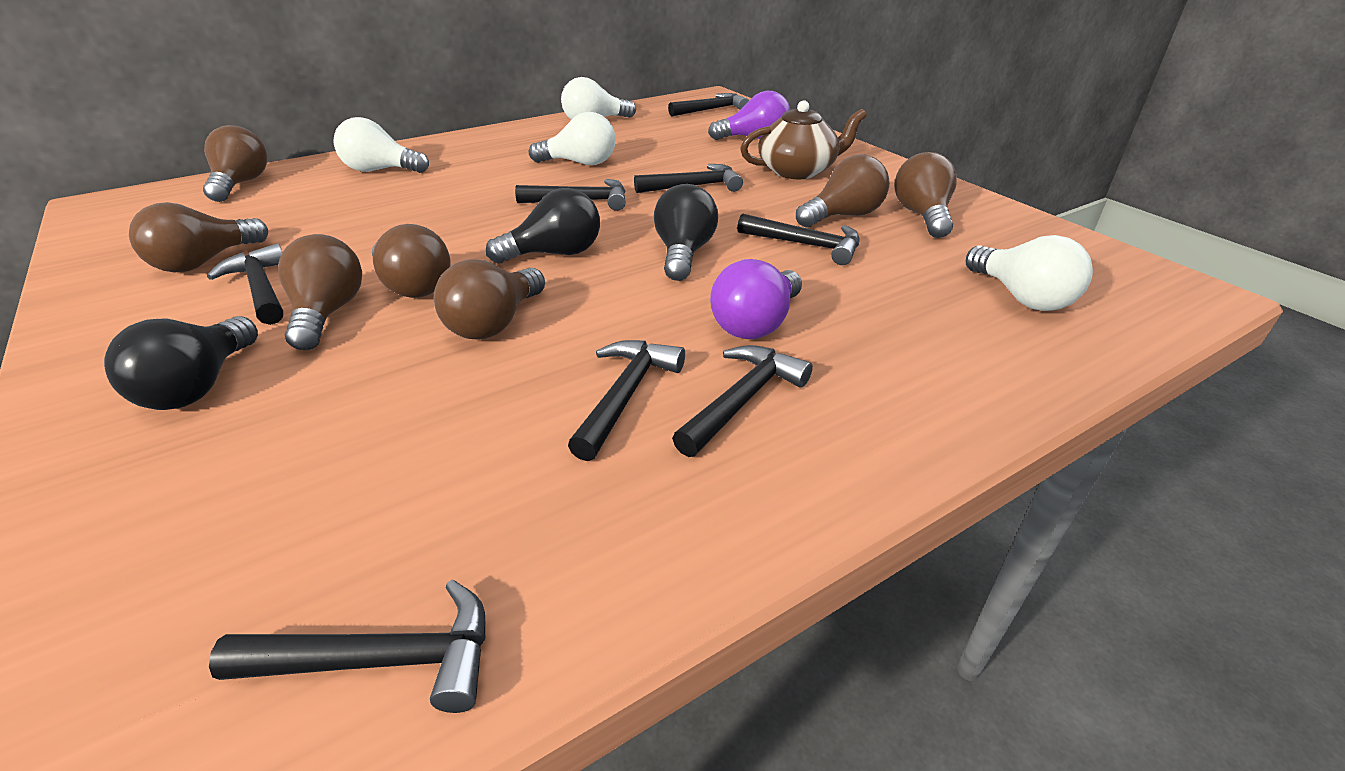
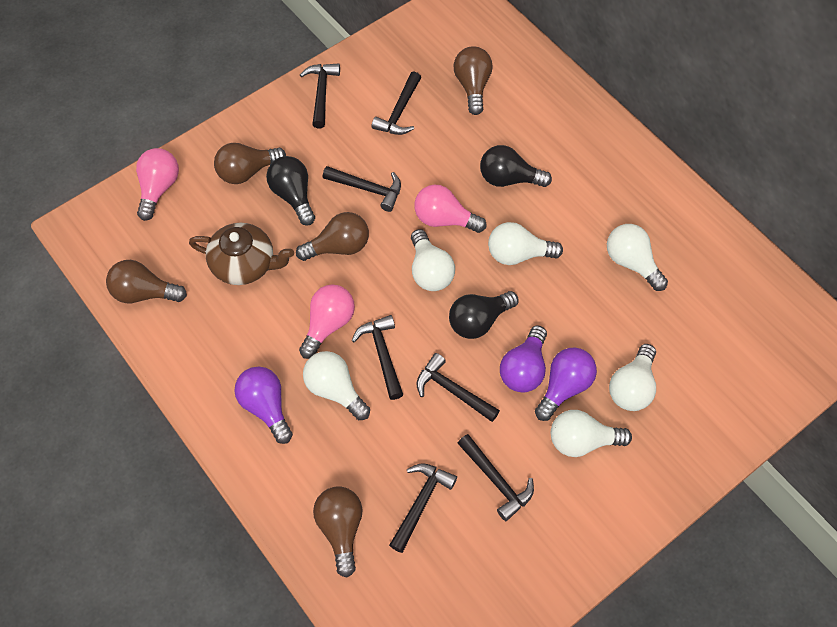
black hammer: [207,243,283,325] [209,580,485,713] [515,179,626,211] [568,340,685,461] [634,164,743,193] [668,93,749,116] [672,345,813,457] [737,213,860,265] = 8 -> [300,63,340,129] [323,166,401,212] [352,315,403,400] [372,72,421,135] [389,463,457,553] [416,353,500,422] [457,434,534,521] = 7
brown light bulb: [129,202,268,272] [203,125,268,202] [278,234,362,350] [372,224,450,298] [434,259,545,340] [796,154,890,228] [894,152,957,238] = 7 -> [106,260,187,303] [214,143,286,184] [296,212,369,261] [313,487,363,578] [454,46,493,115] = 5
pink light bulb: none = 0 -> [136,148,179,221] [299,284,355,359] [414,184,486,233] = 3
purple light bulb: [708,91,790,140] [710,259,802,339] = 2 -> [234,367,293,444] [500,326,547,392] [535,347,597,421] = 3
white light bulb: [334,117,429,173] [529,112,616,165] [561,77,636,120] [966,235,1093,311] = 4 -> [303,351,370,420] [411,229,455,291] [488,222,563,265] [551,410,632,457] [607,224,668,291] [609,344,656,411] = 6

